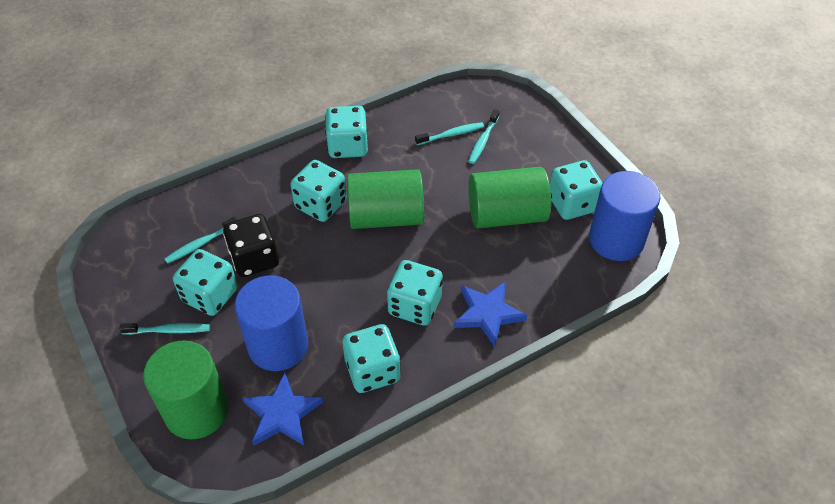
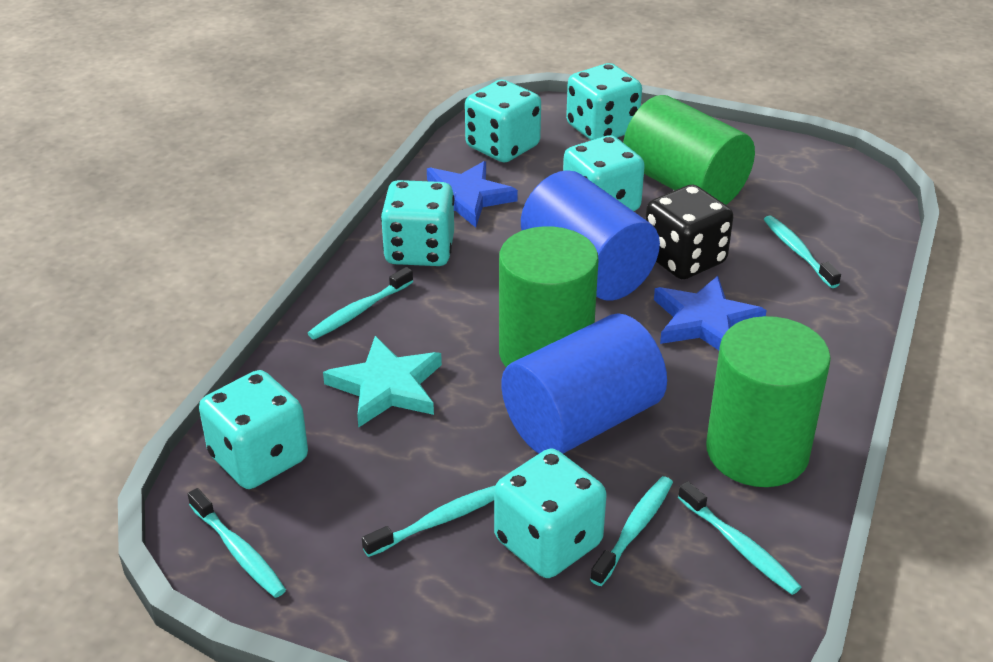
turquoise star: none = 0 -> [323,336,442,428] = 1
turquoise toothbrush: [119,323,210,335] [165,217,237,263] [415,122,484,145] [468,109,500,164] = 4 -> [188,488,286,598] [308,267,413,340] [362,485,496,557] [590,476,673,586] [678,481,801,595] [764,215,841,288] = 6

